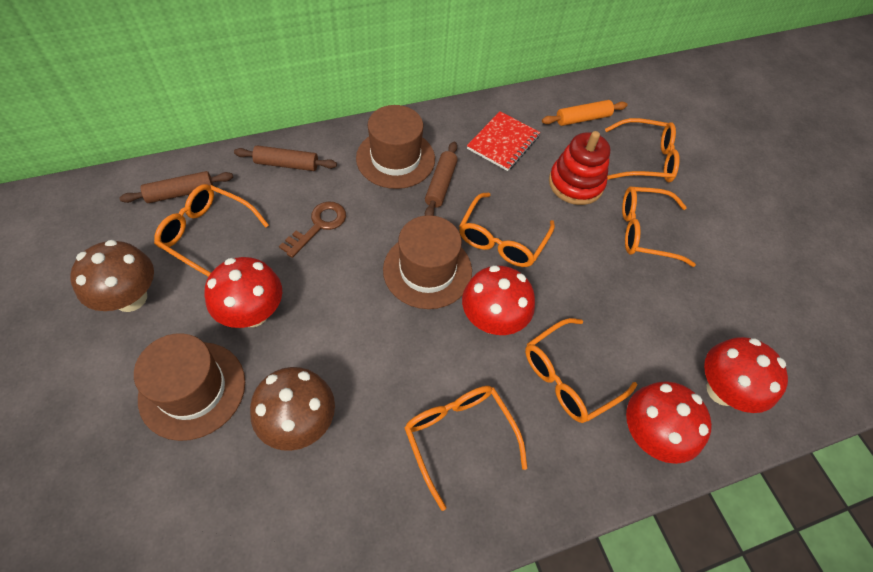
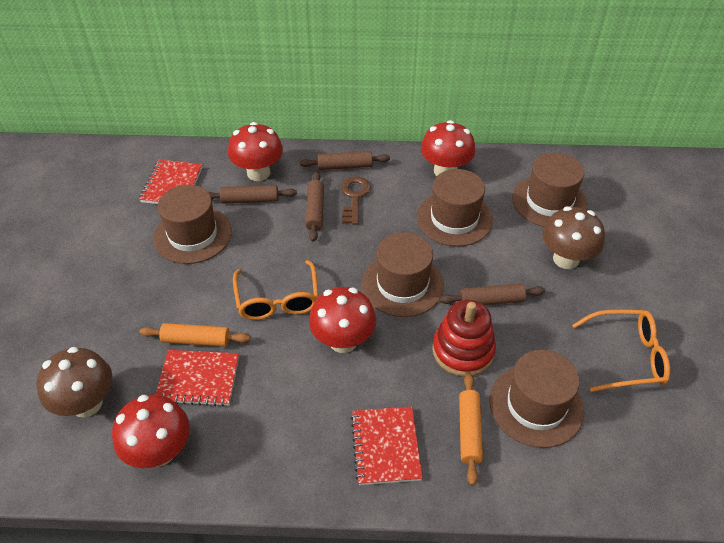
brown hat: [134,333,245,441] [356,105,435,189] [383,215,472,309] = 3 -> [153,185,232,264] [362,232,444,317] [417,169,493,247] [490,350,584,448] [512,153,588,227] = 5
brown rolling pin: [119,171,233,203] [234,145,337,171] [425,142,458,216] = 3 -> [208,185,297,204] [300,151,390,170] [305,171,324,242] [440,283,545,305] = 4
orange glasses: [154,184,269,277] [404,386,527,511] [459,193,555,267] [525,318,637,423] [605,118,680,182] [622,186,696,267] = 6 -> [233,260,319,320] [572,310,670,392] = 2
orange rolling pin: [542,100,627,126] = 1 -> [139,323,250,347] [459,373,483,486] = 2
red notebook: [467,111,540,171] = 1 -> [139,160,202,204] [156,350,239,407] [351,406,423,485] = 3

